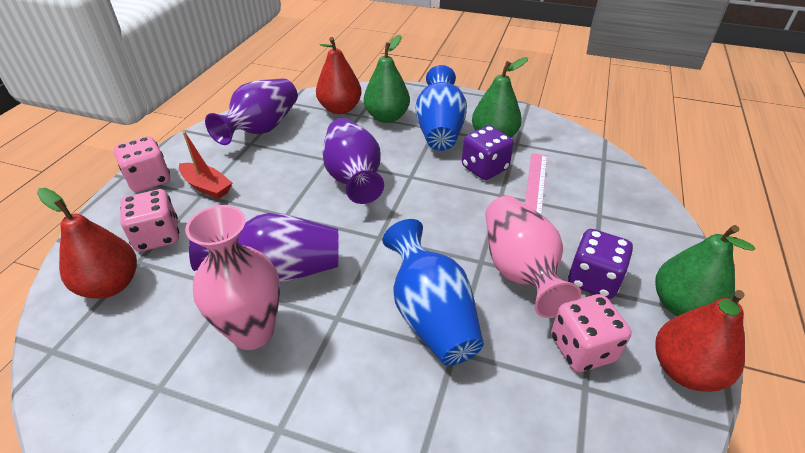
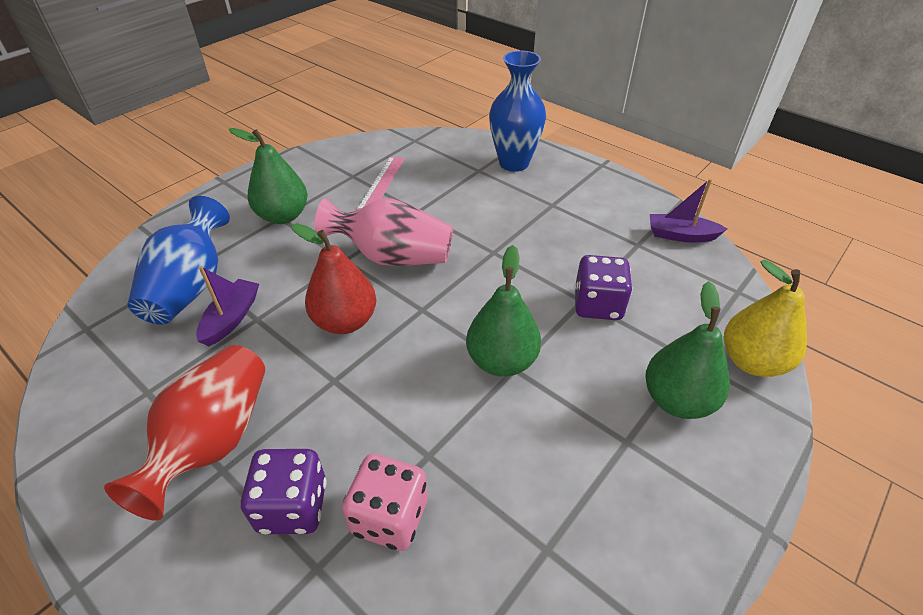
pink dice: [114,136,170,192] [120,189,179,252] [551,294,631,372] = 3 -> [342,454,428,551] = 1
pink vase: [185,205,280,350] [485,196,581,318] = 2 -> [314,198,453,266] = 1
purple boat: none = 0 -> [196,266,259,346] [650,179,727,243] = 2
purple vase: [189,213,338,283] [205,78,298,145] [323,118,384,204] = 3 -> none = 0
red boat: [179,131,232,199] = 1 -> none = 0
red pear: [37,188,137,299] [316,37,362,114] [655,290,745,392] = 3 -> [291,223,376,334] = 1
red vase: none = 0 -> [104,345,265,521] = 1
yellow pear: none = 0 -> [724,260,807,377] = 1

